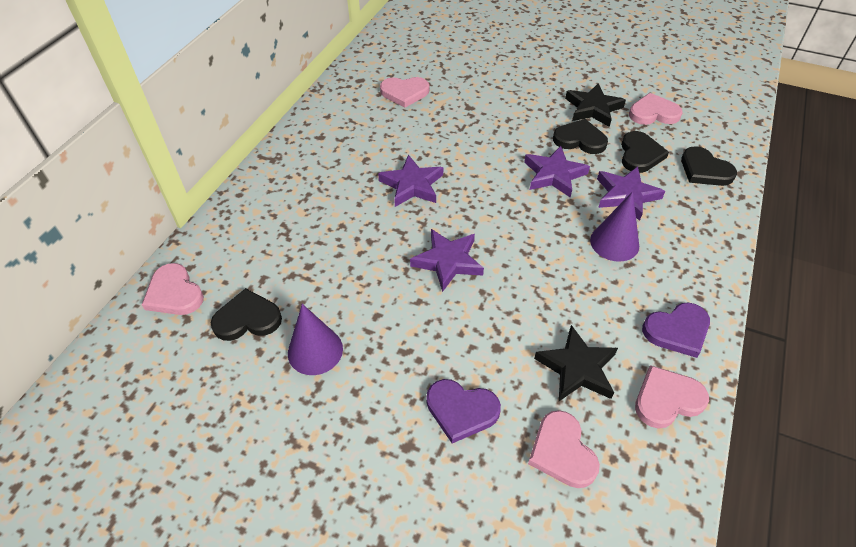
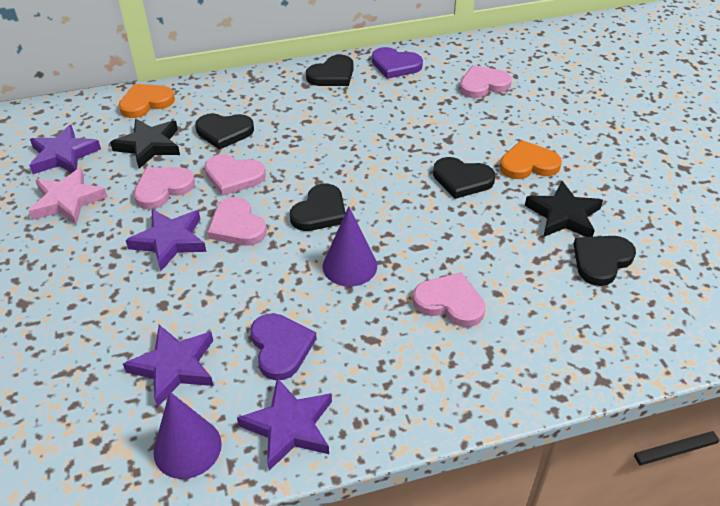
black heart: [211,288,282,341] [553,119,608,154] [621,131,669,173] [681,146,737,186] = 4 -> [195,113,254,150] [290,184,345,231] [306,55,354,86] [433,157,495,199] [573,236,636,286] = 5
orange heart: none = 0 -> [119,84,175,118] [500,140,562,179] = 2
pink star: none = 0 -> [29,167,108,225] = 1

